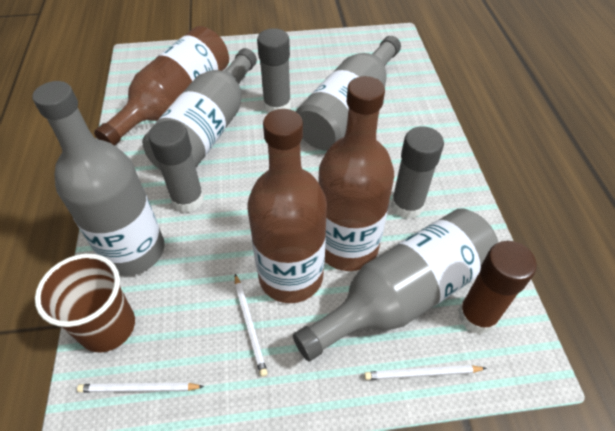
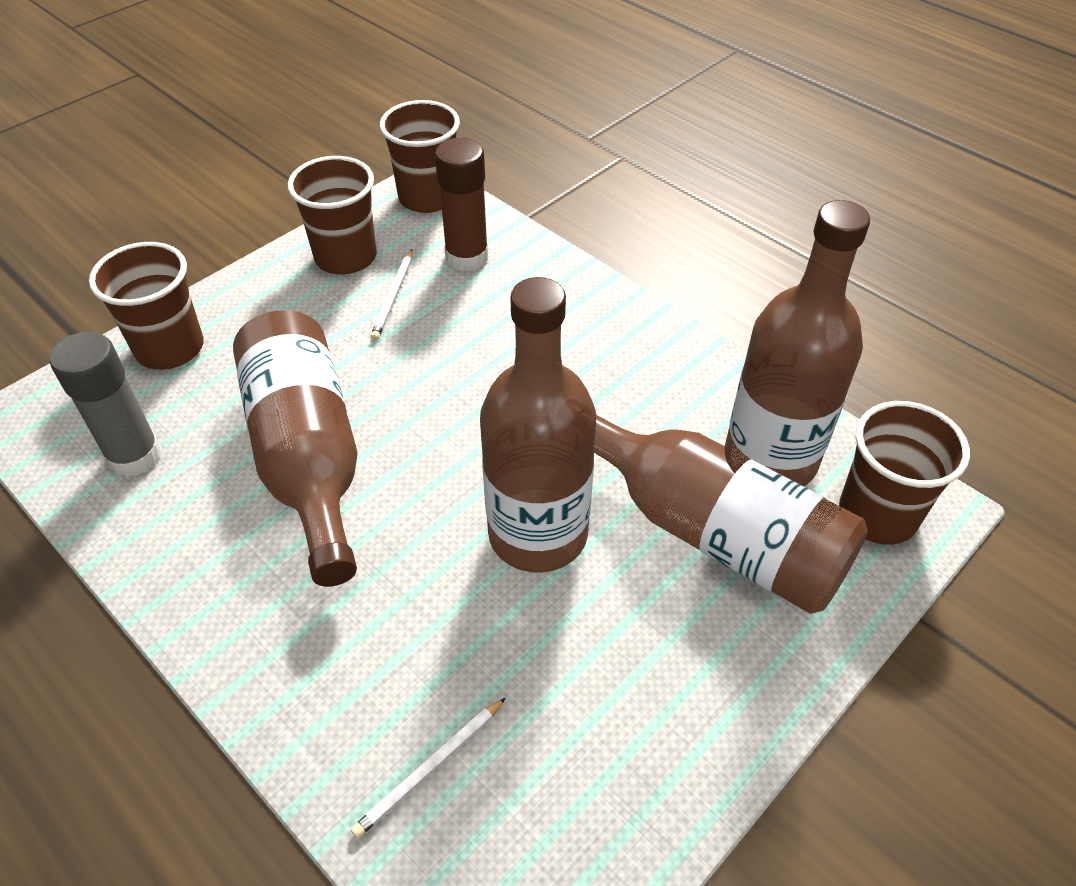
brown bottle: [94,26,229,146] [247,109,327,303] [318,76,394,271] = 3 -> [233,310,358,587] [480,277,596,573] [594,415,868,614] [725,200,870,486] = 4
brown cup: [35,254,135,352] = 1 -> [89,242,204,370] [288,156,377,274] [380,100,460,213] [839,401,970,545] = 4
grey bottle: [32,81,164,276] [142,48,257,170] [293,208,499,361] [296,36,401,151] = 4 -> none = 0
grey glue stick: [148,120,204,212] [257,28,291,113] [391,126,444,219] = 3 -> [50,332,162,477] = 1
white pencil: [77,383,204,392] [235,274,268,377] [364,365,487,380] = 3 -> [351,698,506,839] [371,250,413,340] = 2

